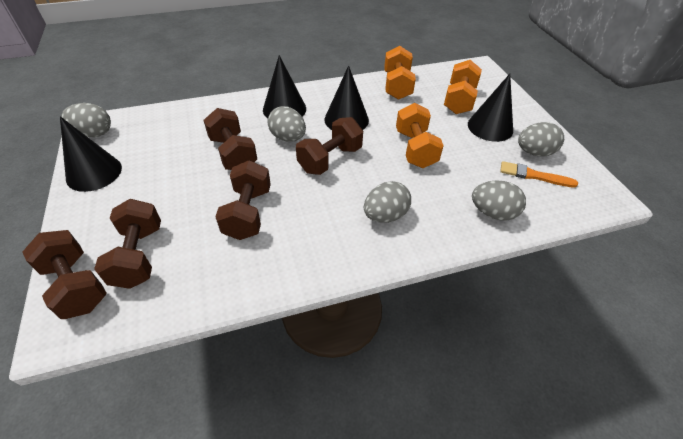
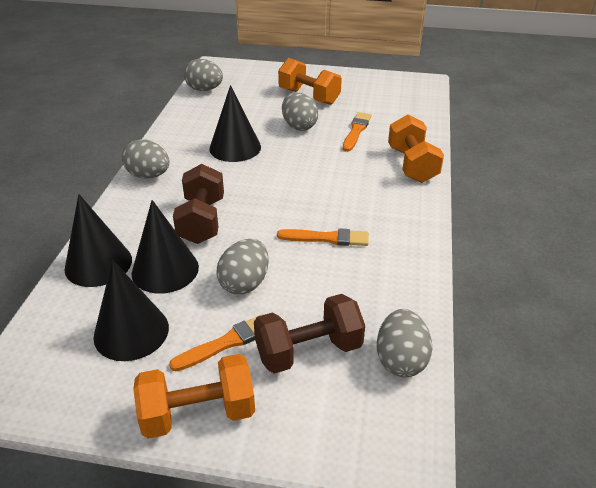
brown dumbbell: [22,230,107,319] [94,199,161,289] [204,108,257,170] [215,160,271,240] [296,117,363,175] = 5 -> [173,164,224,244] [254,294,365,374] = 2
orange brush: [500,161,578,188] = 1 -> [169,314,265,371] [277,228,369,246] [343,112,372,152] = 3

